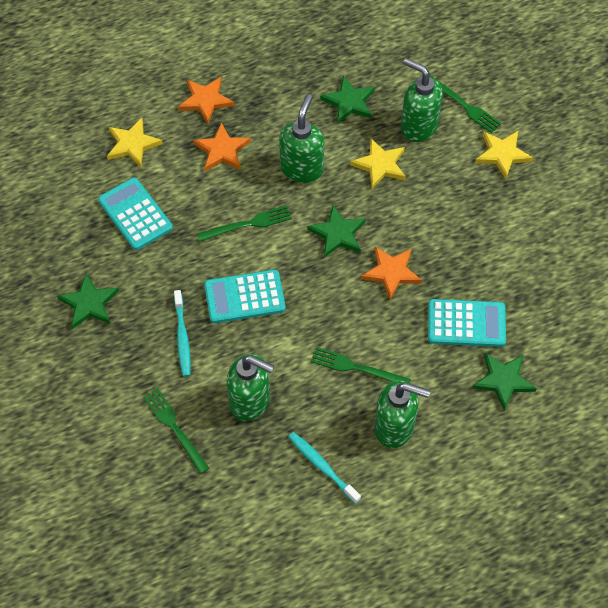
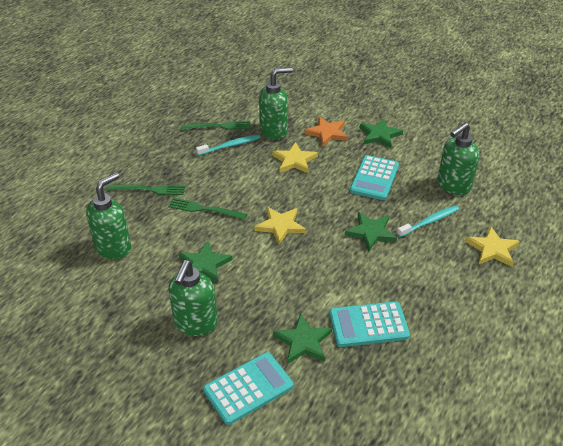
green fork: [143,388,209,474] [197,205,292,242] [311,347,411,384] [430,75,501,133] = 4 -> [106,185,185,195] [168,198,247,220] [181,121,251,130] = 3
orange star: [178,77,234,124] [193,122,251,171] [361,247,422,300] = 3 -> [304,117,348,147] = 1

